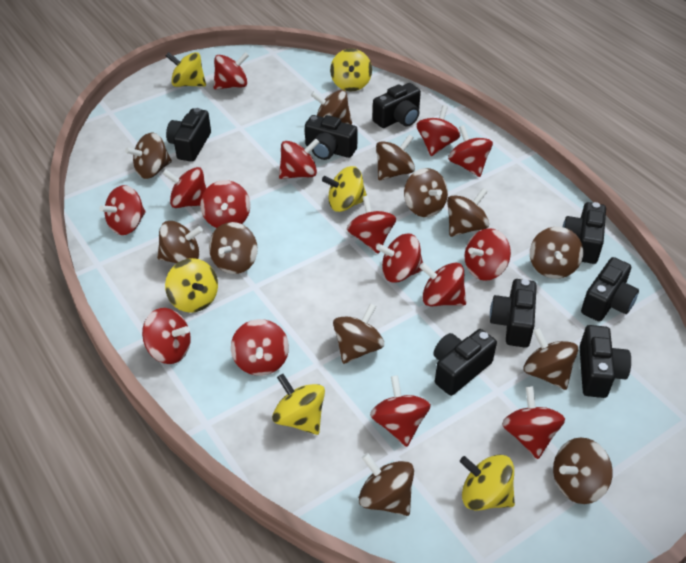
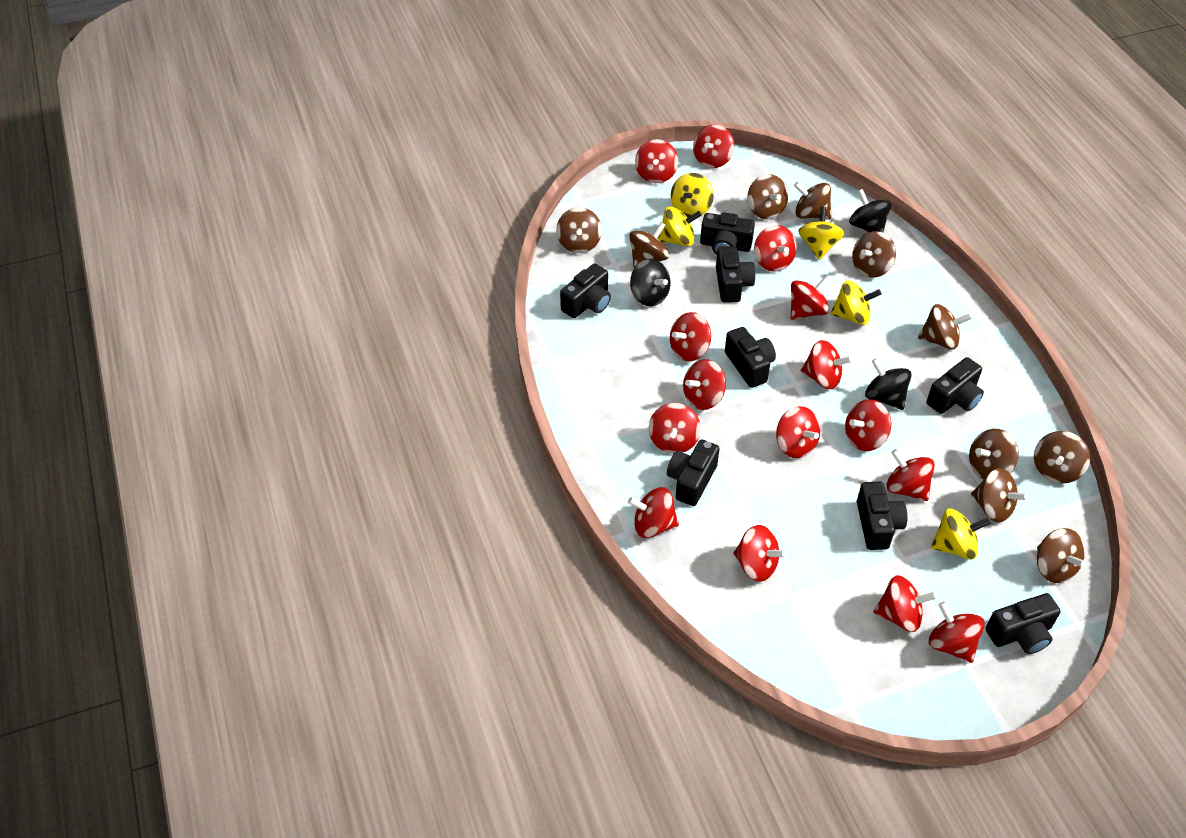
black spinning top: none = 0 -> [630,259,671,306] [849,189,892,232] [865,358,912,410] = 3
brown spinning top: [125,133,172,179] [157,221,203,263] [209,222,258,274] [311,90,352,125] [333,303,384,364] [359,453,414,516] [376,134,415,180] [404,168,448,217] [447,188,489,237] [524,327,578,390] [530,227,583,279] [553,438,613,504] = 12 -> [556,207,602,253] [629,222,669,268] [747,174,788,219] [794,182,832,219] [852,231,896,278] [918,304,972,349] [969,429,1019,480] [971,468,1028,522] [1034,431,1090,484] [1037,528,1086,583] = 10
yellow spinning top: [165,258,218,313] [166,52,206,87] [272,374,325,435] [322,166,367,212] [330,48,372,92] [460,455,515,511] = 6 -> [657,206,702,247] [671,173,714,217] [798,207,844,260] [830,280,881,325] [931,508,991,559] = 5

